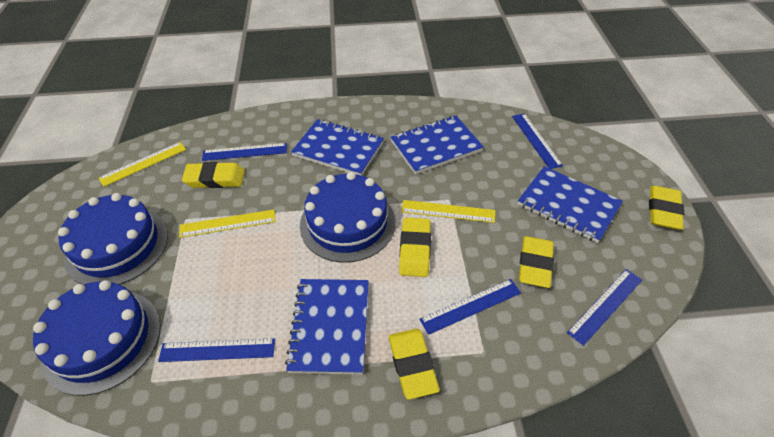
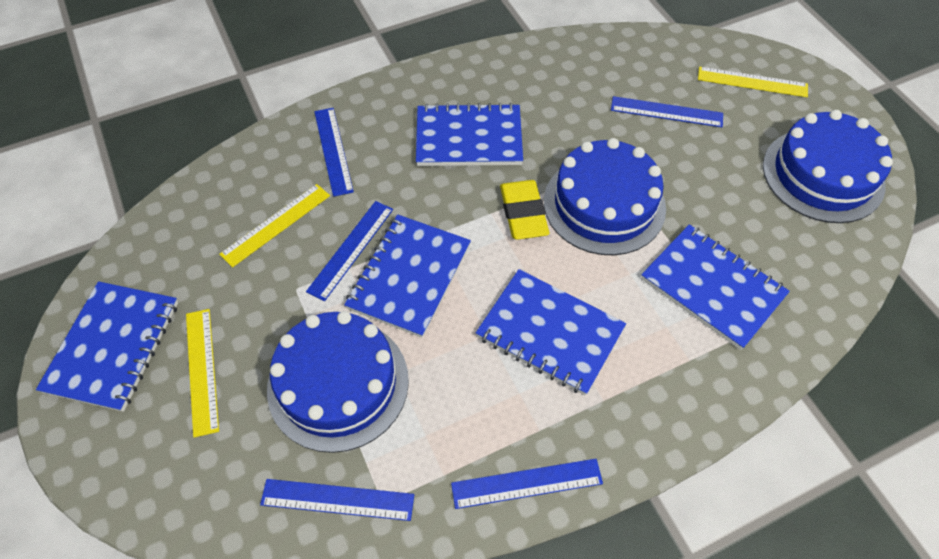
blue notebook: [285,279,369,375] [291,119,384,176] [391,116,484,174] [518,166,623,243] = 4 -> [36,281,178,412] [344,214,471,338] [416,103,523,166] [476,269,626,395] [641,224,790,350] = 5
yellow eraser: [182,162,245,188] [388,329,440,400] [399,218,431,277] [519,236,554,288] [649,186,684,230] = 5 -> [500,180,549,240] = 1

